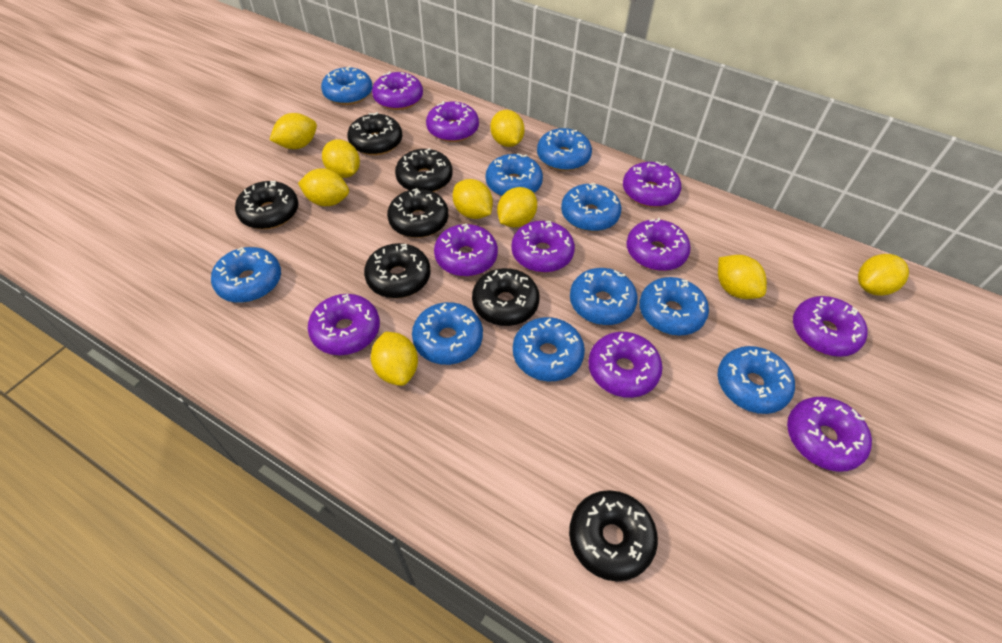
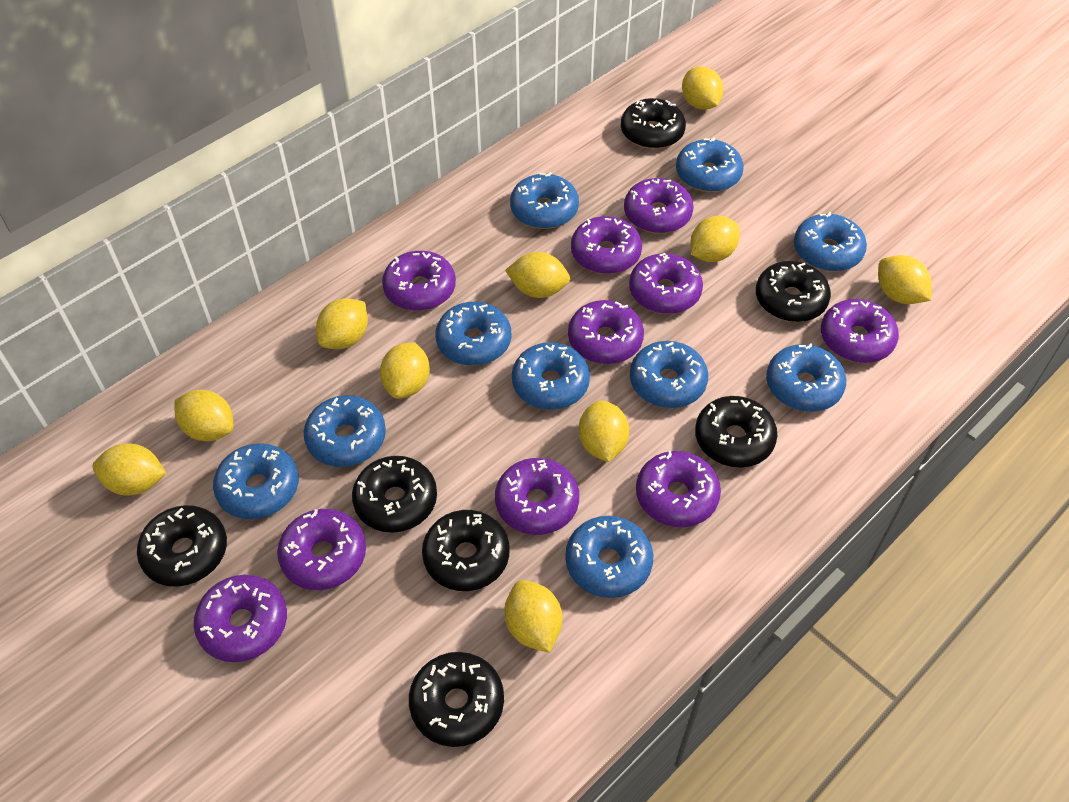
yellow lemon: [270,113,317,149] [298,168,349,206] [322,139,360,178] [371,332,418,386] [453,179,493,219] [490,110,525,147] [497,187,537,228] [718,255,767,299] [858,254,909,296] = 9 -> [92,443,166,495] [175,390,233,441] [316,298,368,349] [380,342,430,399] [504,580,562,653] [505,252,570,298] [578,400,629,462] [682,66,723,110] [690,216,740,262] [878,255,931,304] = 10

